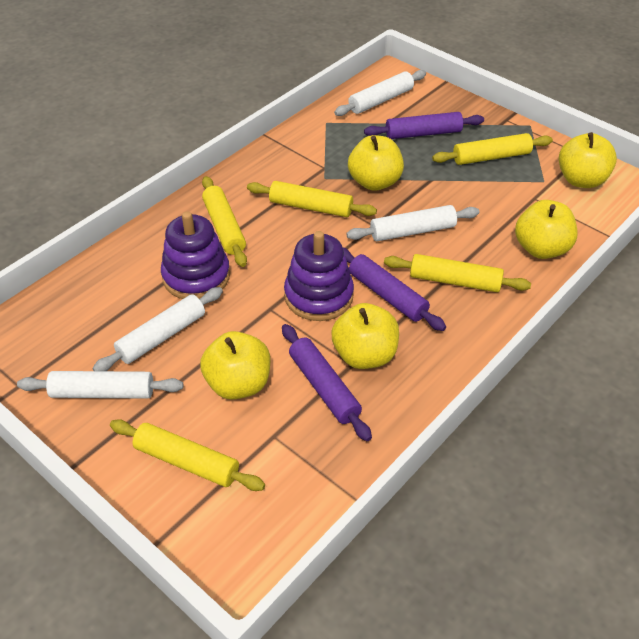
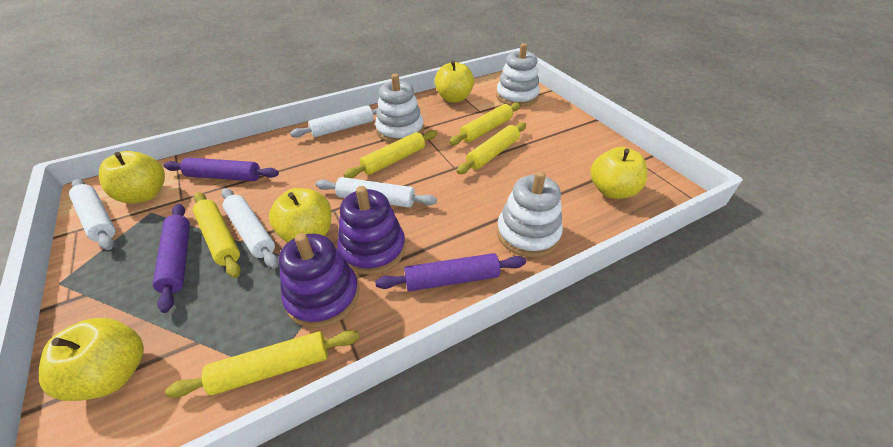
white stacking toy: none = 0 -> [375,74,424,143] [496,43,540,107] [497,171,563,257] = 3

